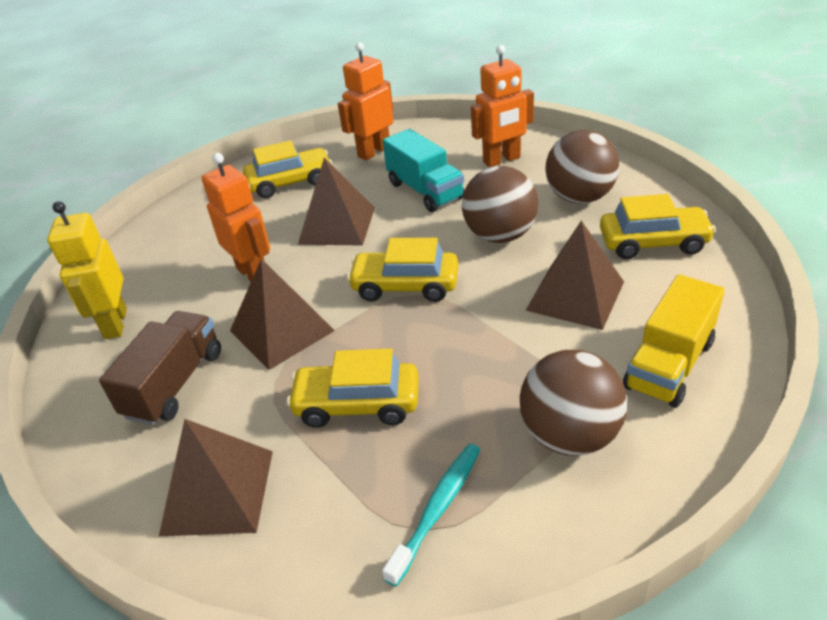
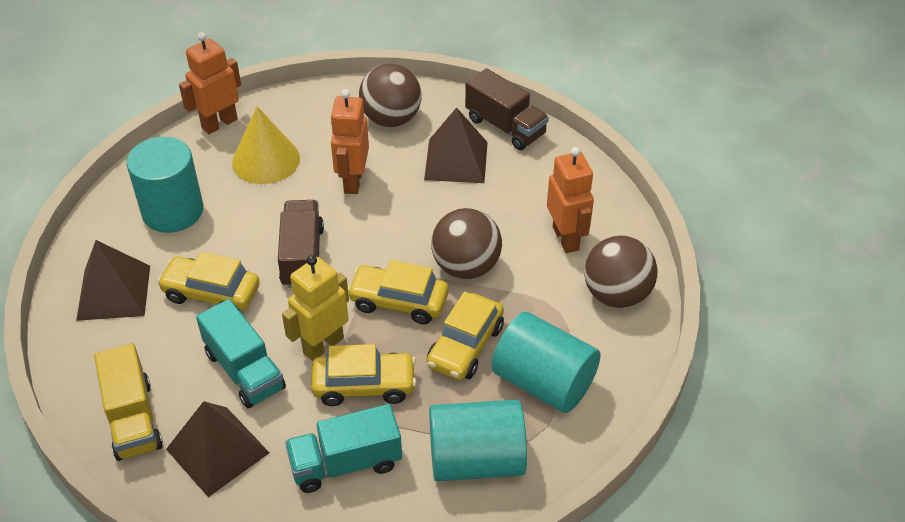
brown pyramid: [159,419,273,536] [230,259,335,370] [298,158,375,246] [526,221,624,330] = 4 -> [76,240,150,321] [166,401,270,497] [424,107,488,183] = 3
brown truck: [99,311,221,425] = 1 -> [278,200,324,288] [465,68,549,150] = 2
turquoise cylinder: none = 0 -> [126,137,203,233] [429,400,527,481] [491,312,601,413] = 3
turquoise toothbrush: [382,444,480,587] = 1 -> none = 0
turquoise truck: [383,129,464,212] = 1 -> [196,299,286,408] [285,404,402,493] = 2
yellow cone: none = 0 -> [232,106,300,184] = 1

